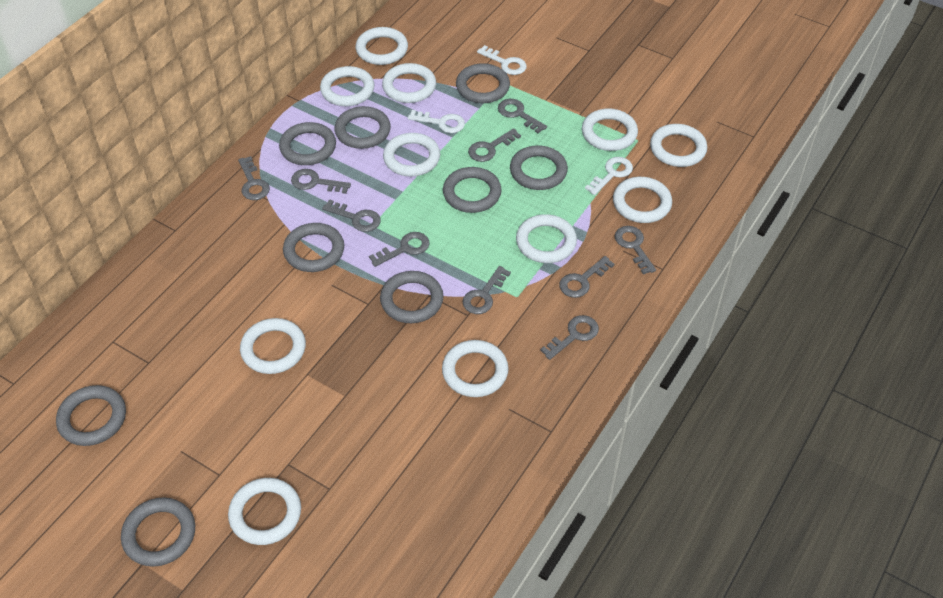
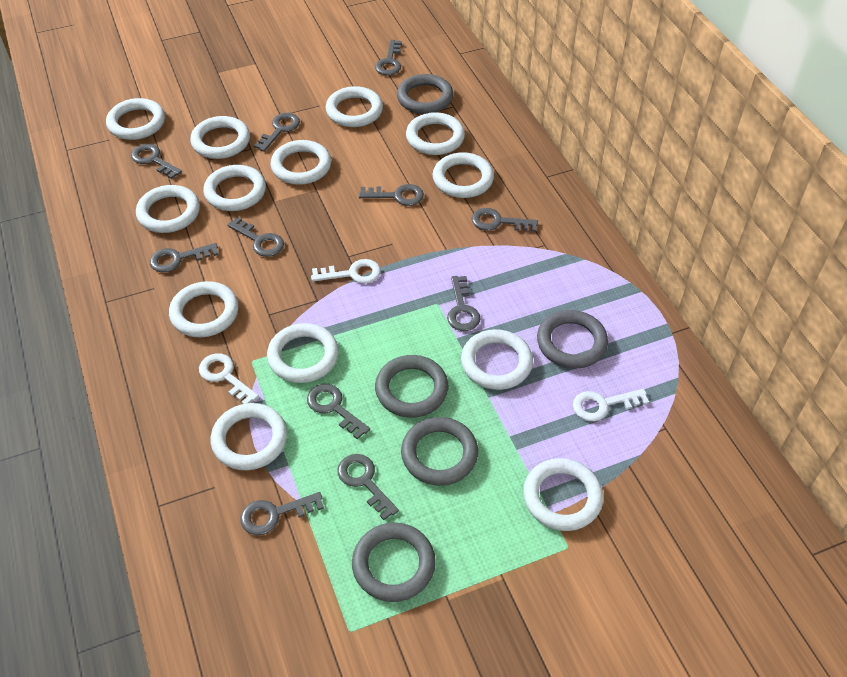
grey key: [238,156,270,200] [291,169,351,194] [322,199,381,232] [369,232,430,267] [463,266,511,314] [468,128,521,162] [498,99,547,133] [540,315,599,360] [559,256,614,298] [615,226,656,274] = 10 -> [131,144,182,179] [150,243,219,272] [227,217,284,257] [240,492,324,535] [254,113,300,152] [307,384,370,440] [337,454,399,520] [359,184,424,206] [375,40,402,75] [447,276,481,331] [472,208,538,232] = 11
grey ring: [56,385,126,446] [121,497,195,567] [279,122,336,165] [283,223,344,272] [335,106,391,149] [380,271,444,323] [443,167,502,213] [456,63,510,103] [510,145,568,190] = 9 -> [352,522,436,602] [375,355,449,418] [397,74,453,114] [401,417,478,486] [537,310,608,369] = 5
white ring: [228,478,301,545] [240,318,306,374] [320,66,374,106] [355,27,408,65] [382,63,436,103] [383,133,440,177] [442,340,509,397] [516,214,577,263] [582,108,638,151] [613,177,672,223] [650,124,707,167] = 11 -> [106,98,165,140] [136,185,200,233] [169,281,239,337] [190,116,250,159] [203,165,266,211] [211,403,287,470] [267,323,339,383] [271,140,331,185] [326,86,383,127] [406,112,465,155] [433,152,494,198] [461,329,533,390] [523,458,603,531] = 13

